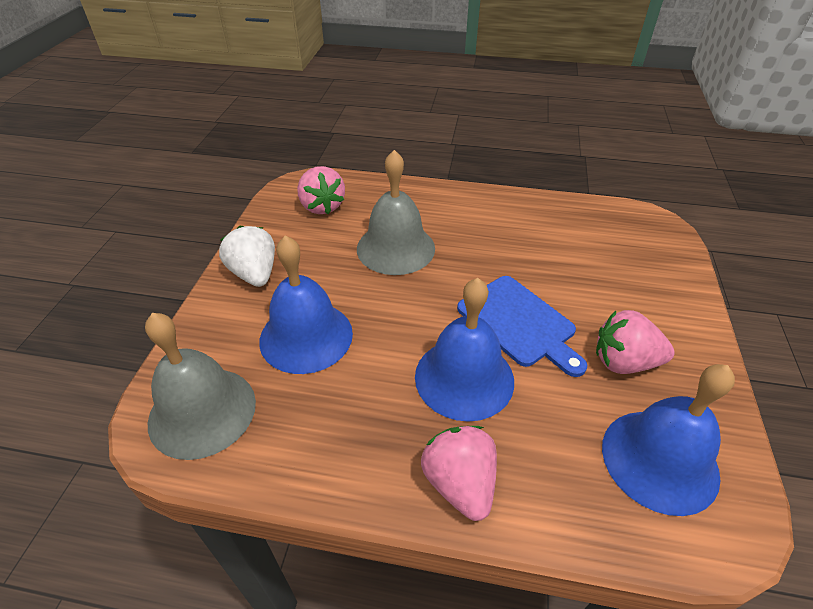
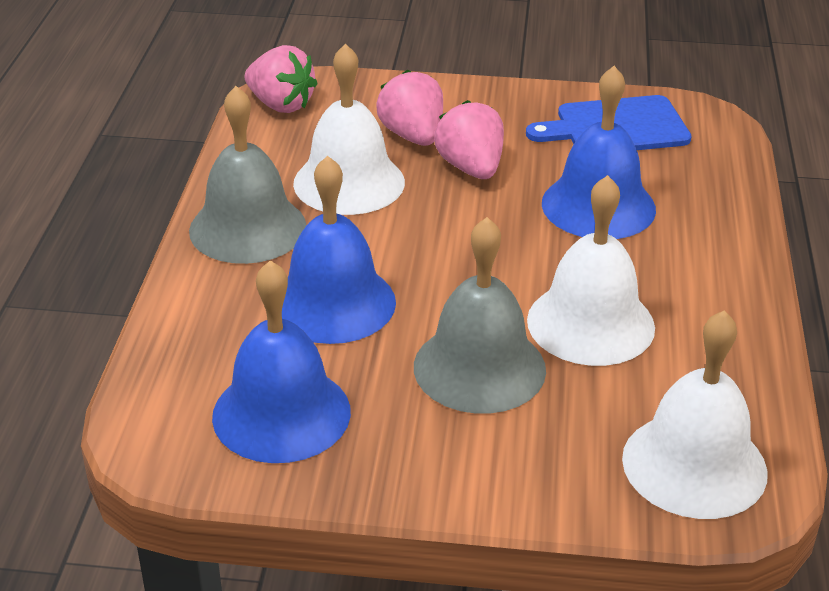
white bell: none = 0 -> [293,44,405,215] [527,175,655,366] [622,310,767,519] = 3
white strawberry: [219,226,275,287] = 1 -> none = 0

